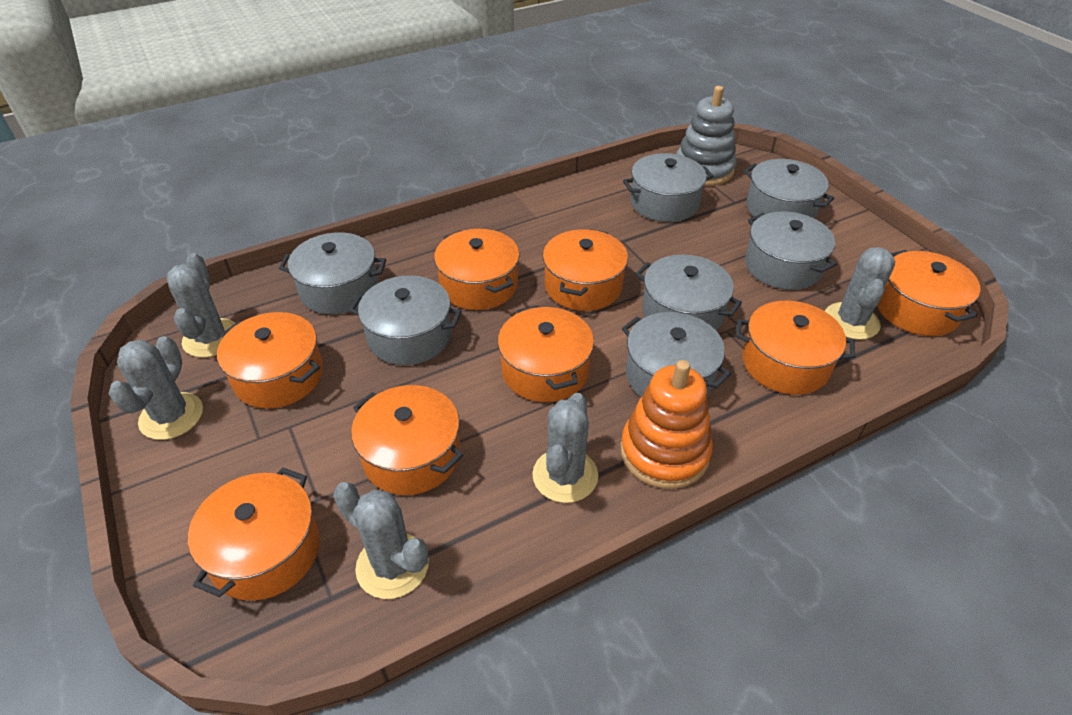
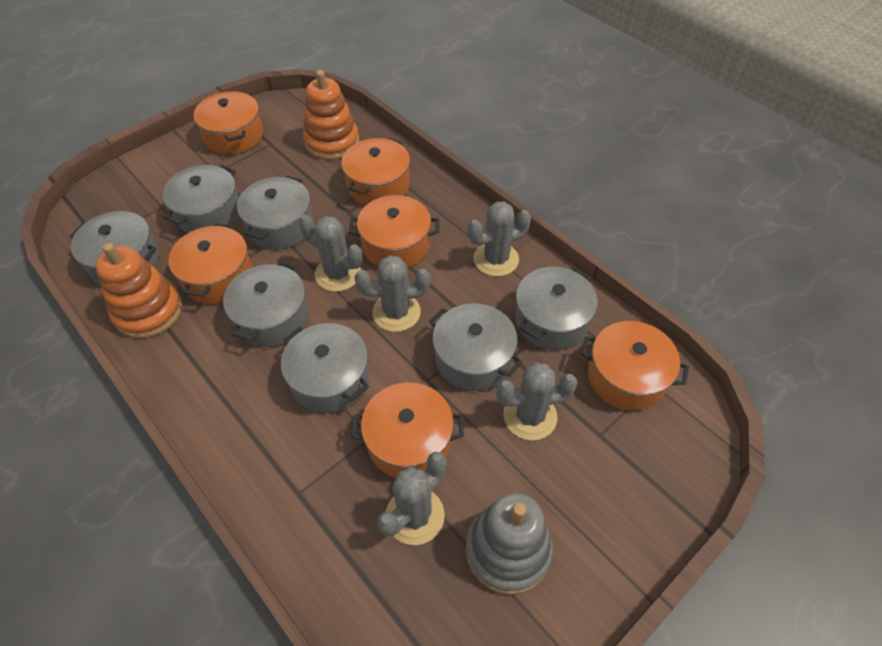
orange pot: [188,467,320,601] [217,312,323,408] [351,385,463,495] [434,229,520,310] [498,305,594,402] [543,229,628,311] [736,301,855,395] [877,250,981,336] = 8 -> [168,223,253,304] [193,91,263,154] [341,138,410,205] [349,195,439,268] [351,382,464,478] [581,321,689,411] = 6
orange stacking toy: [620,360,713,489] = 1 -> [96,243,182,338] [303,70,359,160] = 2

